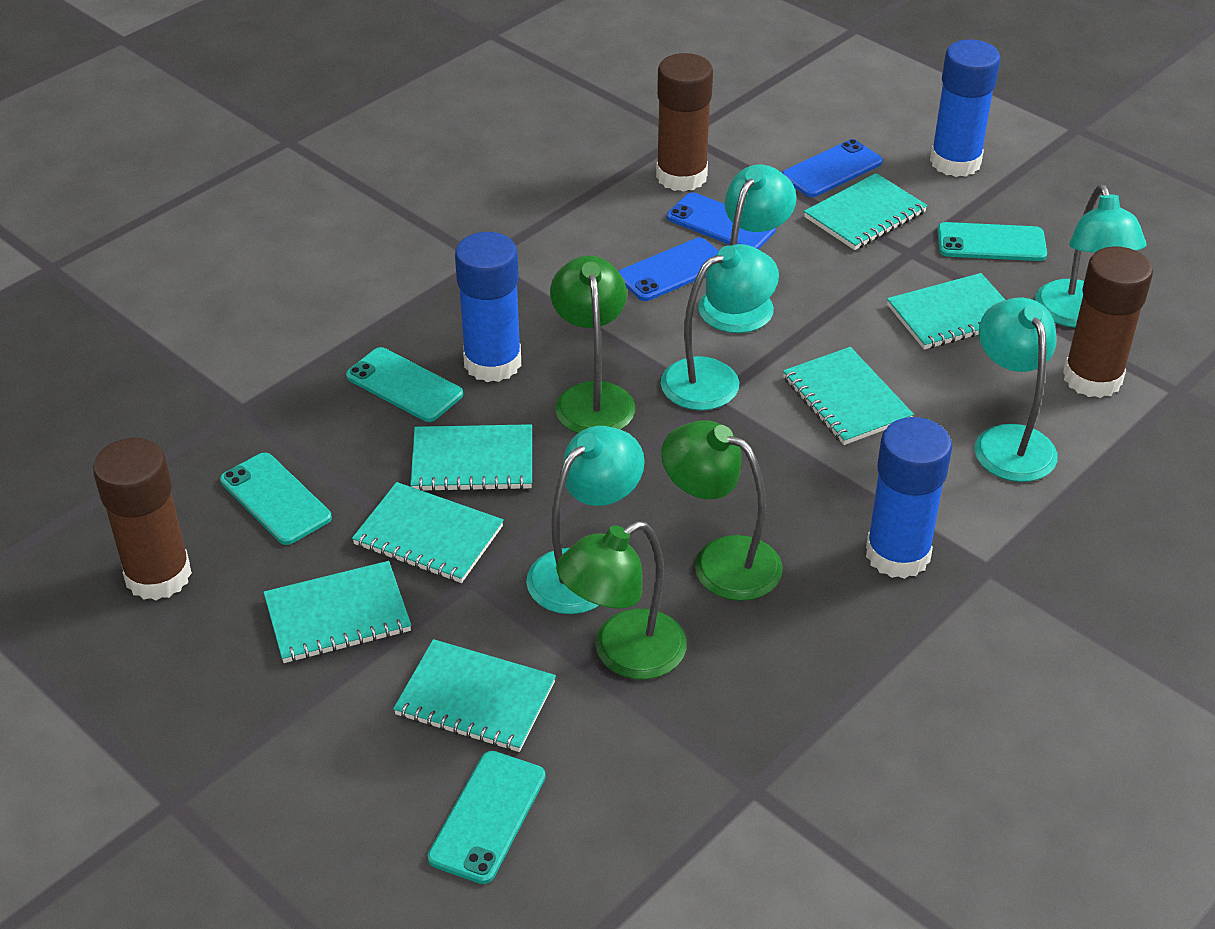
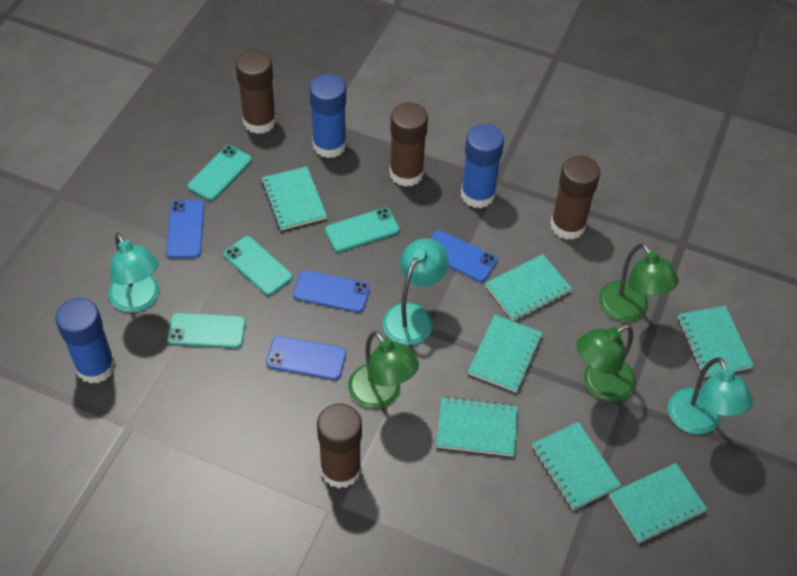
blue phone: [618,237,719,301] [667,192,776,249] [782,139,883,197] = 3 -> [166,200,204,258] [266,336,346,380] [293,270,370,312] [430,230,497,282] = 4
brown glue stick: [93,438,192,600] [656,53,713,192] [1063,246,1153,398] = 3 -> [236,50,276,134] [317,403,362,489] [390,102,428,187] [550,156,600,240] = 4
turquoise lamp: [526,426,645,614] [661,244,779,410] [698,165,797,333] [975,297,1058,482] [1035,185,1147,328] = 5 -> [109,233,159,313] [382,238,449,345] [668,357,753,435] = 3

